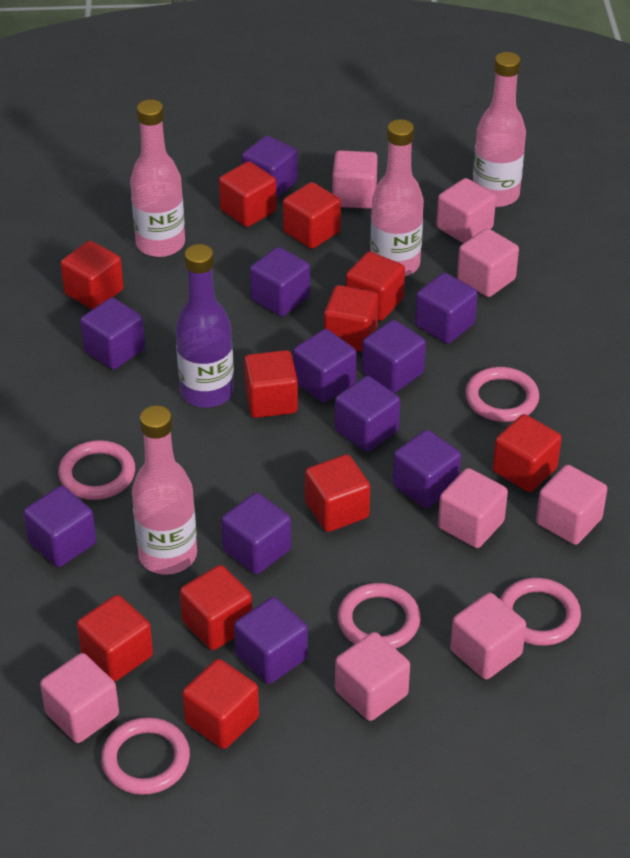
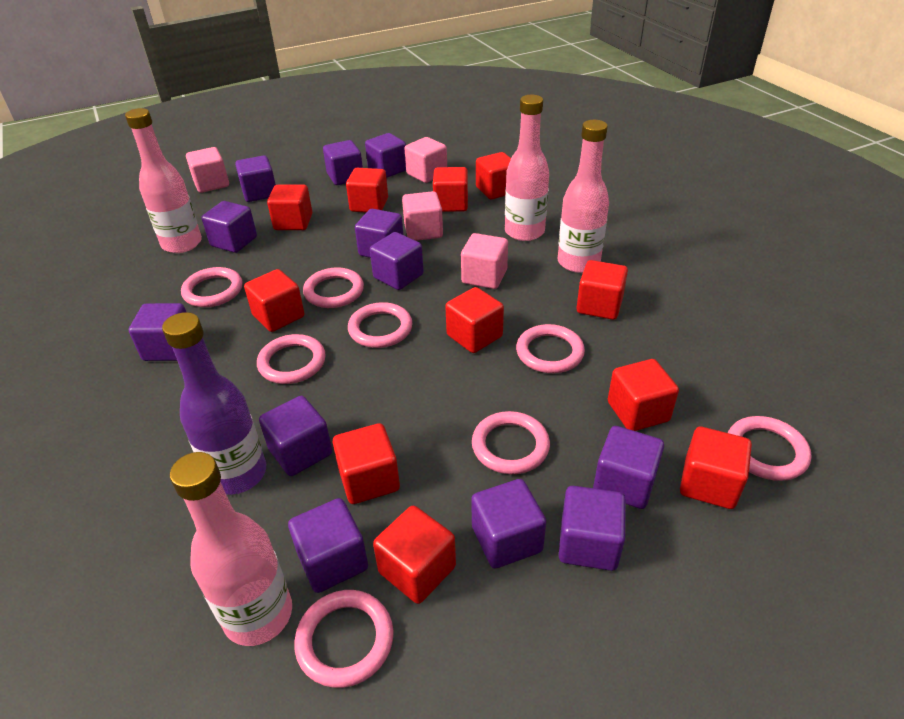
pink cube: [40,653,119,743] [332,150,378,209] [335,632,410,721] [436,178,496,243] [438,468,508,548] [450,593,526,679] [457,228,519,297] [536,465,607,545] = 8 -> [186,147,229,193] [402,191,443,241] [404,137,447,183] [461,233,508,289] = 4
pink ring: [58,440,135,500] [101,717,190,795] [338,583,421,649] [465,367,539,422] [500,578,581,646] = 5 -> [181,267,243,307] [257,334,326,384] [294,590,394,688] [303,268,364,308] [348,302,412,348] [472,411,550,474] [516,324,585,373] [728,416,812,481] = 8
purple cube: [23,486,96,567] [80,297,145,370] [221,492,291,574] [234,597,308,684] [242,135,298,198] [250,247,310,317] [293,329,357,403] [335,376,400,452] [362,320,426,393] [392,430,461,508] [415,273,478,343] = 11 -> [129,303,186,361] [202,201,257,253] [235,155,276,202] [259,396,332,476] [288,498,368,593] [323,140,363,185] [355,209,403,258] [365,133,406,178] [370,232,424,290] [471,479,546,569] [559,486,626,571] [593,426,664,509] = 12

